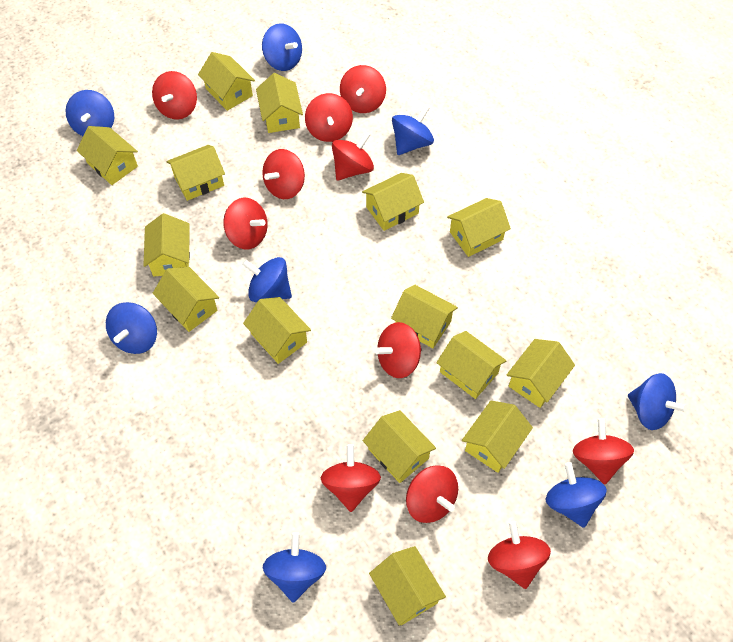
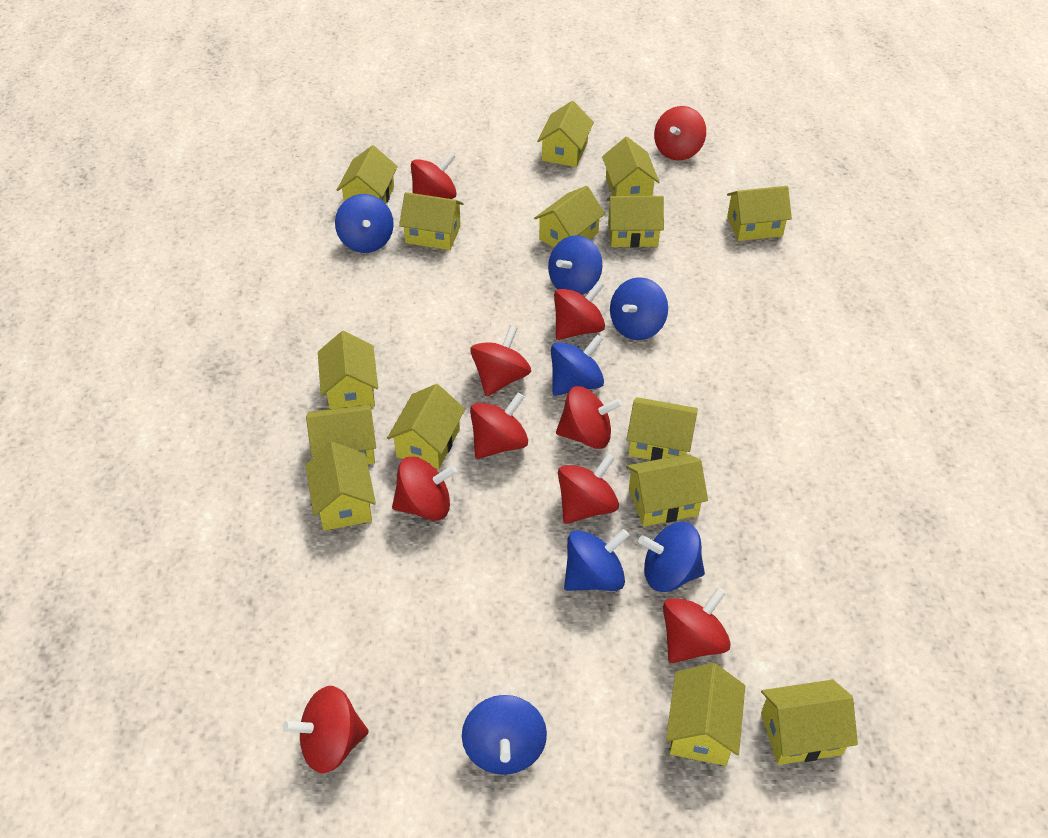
blue spinning top: [66,90,114,136] [106,302,157,354] [242,257,292,302] [262,23,302,71] [263,532,326,603] [392,105,434,155] [545,462,607,528] [628,373,687,430] = 8 -> [335,194,394,253] [462,695,547,775] [548,235,602,295] [551,334,604,396] [564,529,630,591] [610,277,668,340] [638,522,705,592] = 7
red spinning top: [152,71,197,120] [223,198,268,249] [262,149,305,199] [305,93,353,142] [320,444,381,512] [332,132,374,181] [340,65,386,113] [375,322,421,378] [406,465,458,523] [488,521,551,589] [573,418,634,484] = 11 -> [283,686,369,773] [392,457,457,521] [411,152,457,199] [470,325,531,396] [470,392,528,459] [554,280,605,340] [556,386,623,449] [558,454,619,524] [654,106,706,160] [663,587,731,663] = 10

